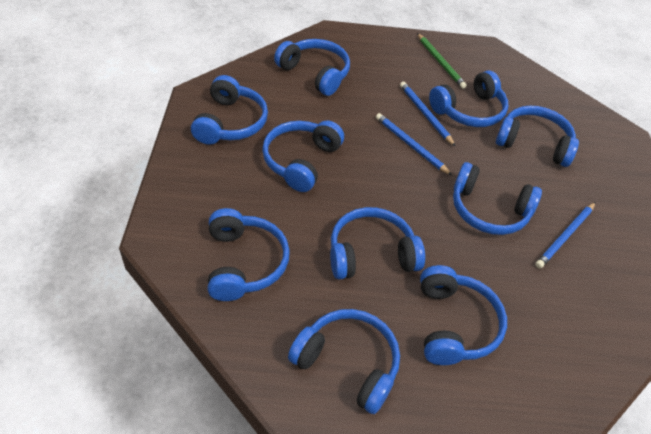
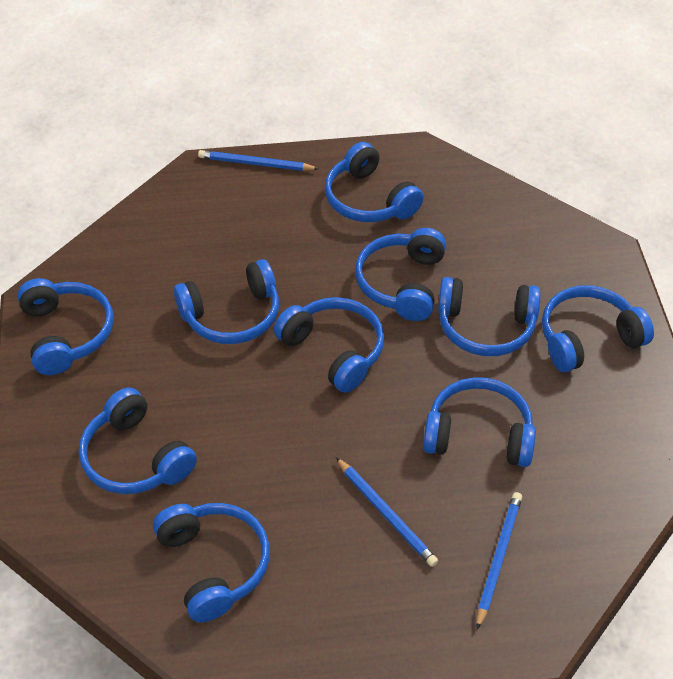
green pencil: [417,33,467,89] = 1 -> none = 0

